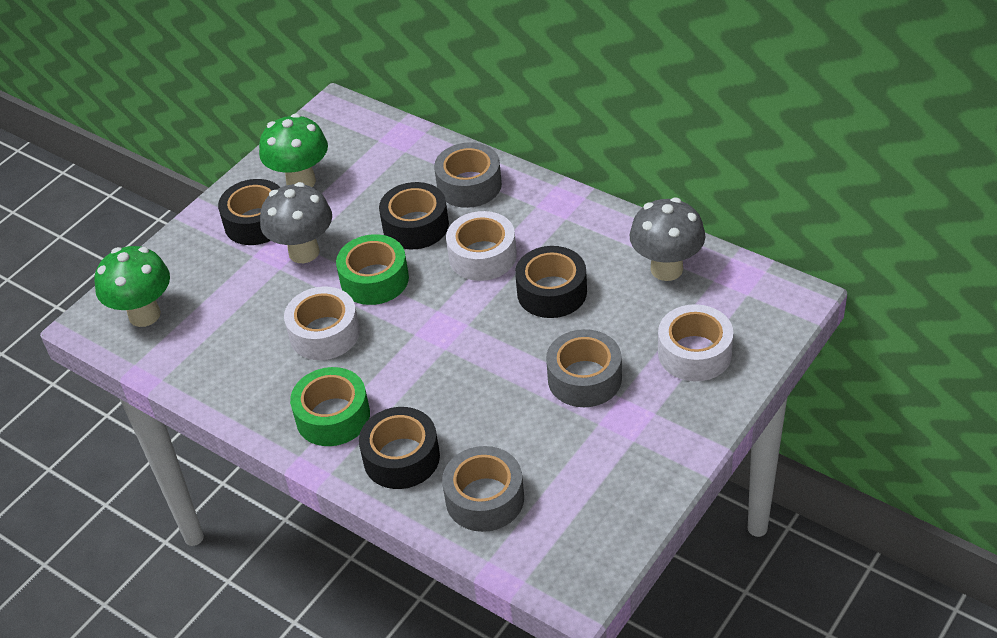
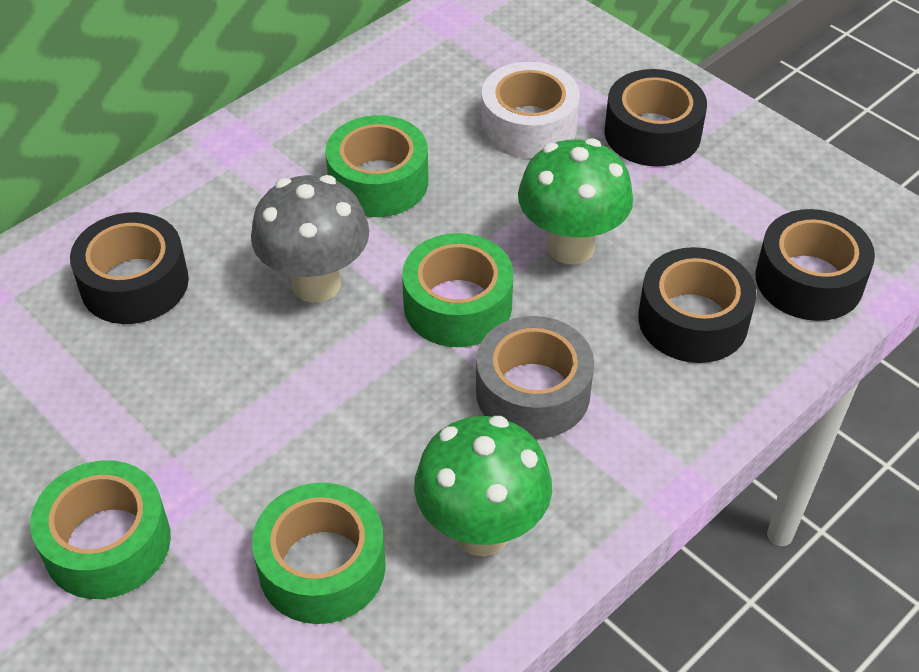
green tape: [290,367,370,446] [336,234,409,305] = 2 -> [30,460,171,599] [252,483,386,624] [325,115,429,217] [402,233,513,347] = 4
grey mushroom: [260,182,332,263] [630,198,705,281] = 2 -> [251,175,369,303] = 1
grey tape: [434,142,502,208] [442,446,524,532] [546,329,622,407] = 3 -> [476,316,594,439] = 1
white tape: [284,286,360,360] [446,211,517,281] [658,304,734,381] = 3 -> [481,62,580,158] = 1

